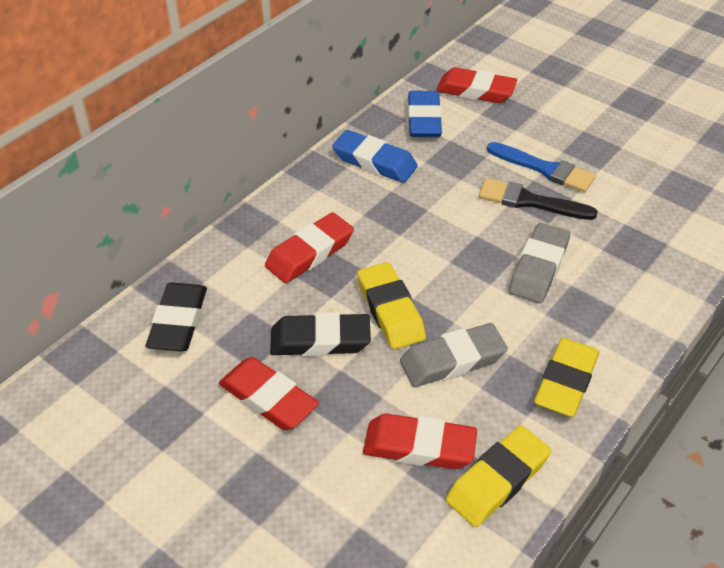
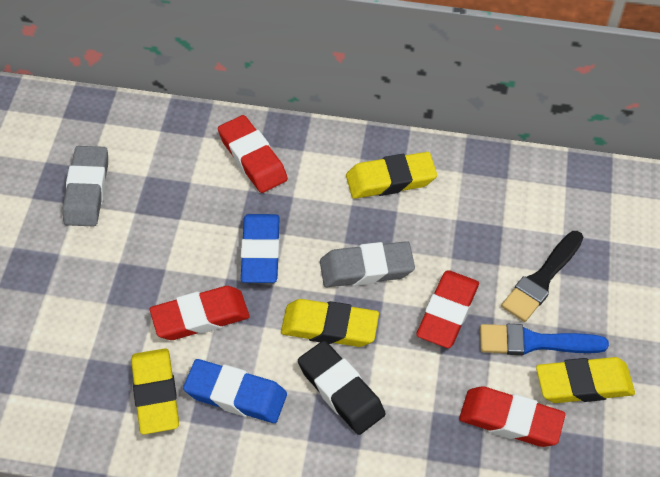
black eraser: [146,282,207,351] [270,312,371,356] = 2 -> [298,340,386,435] = 1
yellow eraser: [357,262,426,349] [446,426,551,527] [534,338,599,417] = 3 -> [131,348,179,434] [281,299,379,347] [346,152,437,199] [536,357,635,403] = 4

